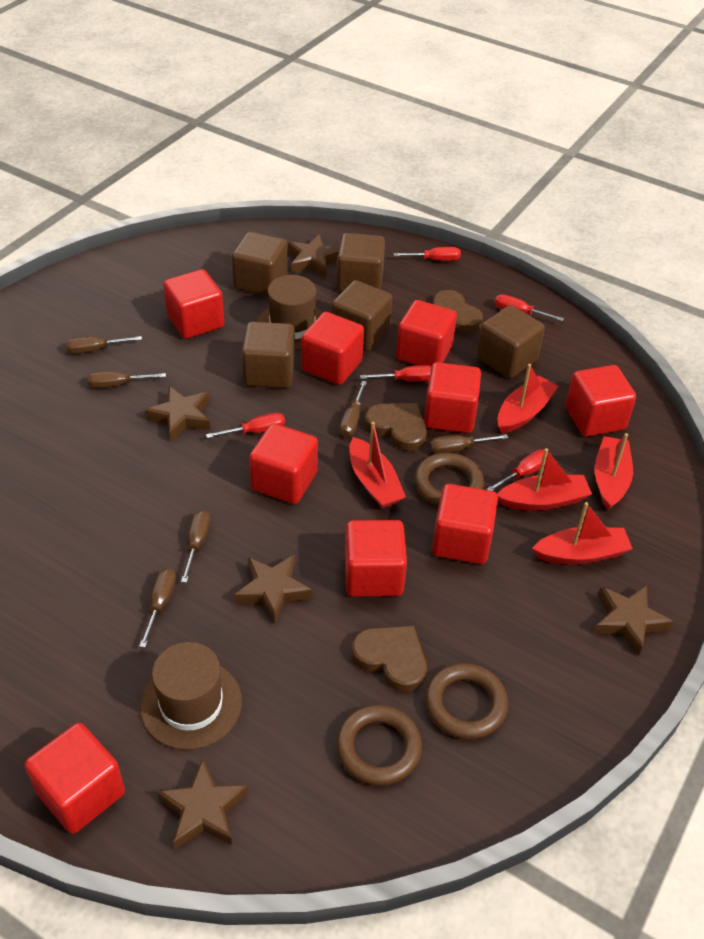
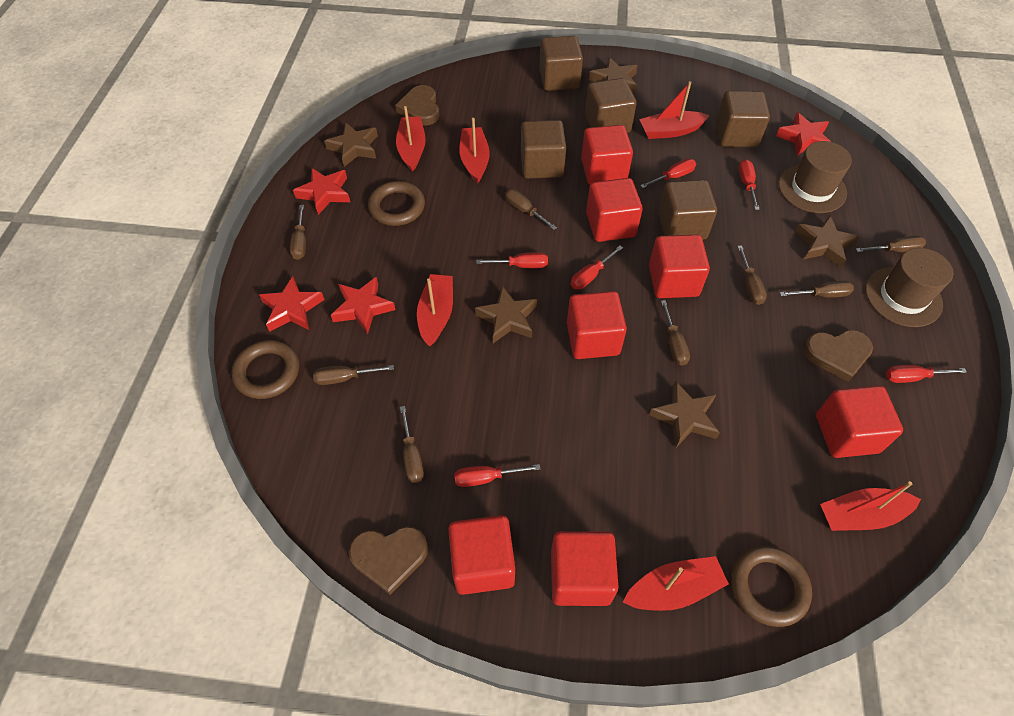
brown screwdriver: [66,336,142,354] [88,371,166,388] [139,568,176,648] [181,510,210,583] [339,381,367,437] [430,434,508,454] = 6 -> [290,205,306,260] [313,365,394,385] [400,406,424,483] [505,189,557,230] [661,300,690,366] [738,245,767,305] [780,281,854,298] [856,236,926,252] = 8
red boat: [349,422,406,508] [497,448,592,511] [498,364,558,433] [532,502,633,565] [594,433,633,510] = 5 -> [396,106,426,172] [417,274,453,346] [459,117,490,184] [623,556,729,611] [639,81,710,139] [820,481,921,531] = 6
red cube: [25,722,125,834] [163,269,224,339] [249,423,318,504] [301,312,364,385] [345,520,407,597] [396,300,457,366] [424,362,481,433] [432,484,498,564] [565,365,636,437] = 9 -> [448,515,515,595] [551,531,619,606] [567,291,627,359] [581,125,633,185] [586,178,643,242] [649,235,710,298] [816,385,903,458] = 7
red screwdriver: [206,413,285,438] [360,365,431,382] [394,247,461,261] [487,449,548,491] [495,294,564,321] = 5 -> [454,464,540,487] [476,252,548,268] [571,246,623,289] [640,159,696,188] [738,159,760,210] [886,365,967,383] = 6
red star: none = 0 -> [259,276,325,332] [293,168,350,215] [331,277,396,334] [776,112,831,156] = 4

